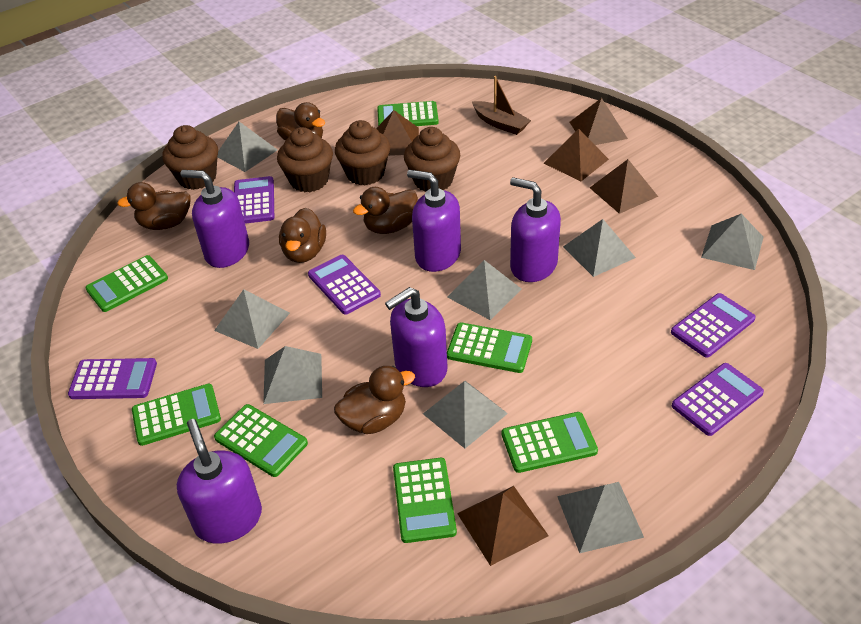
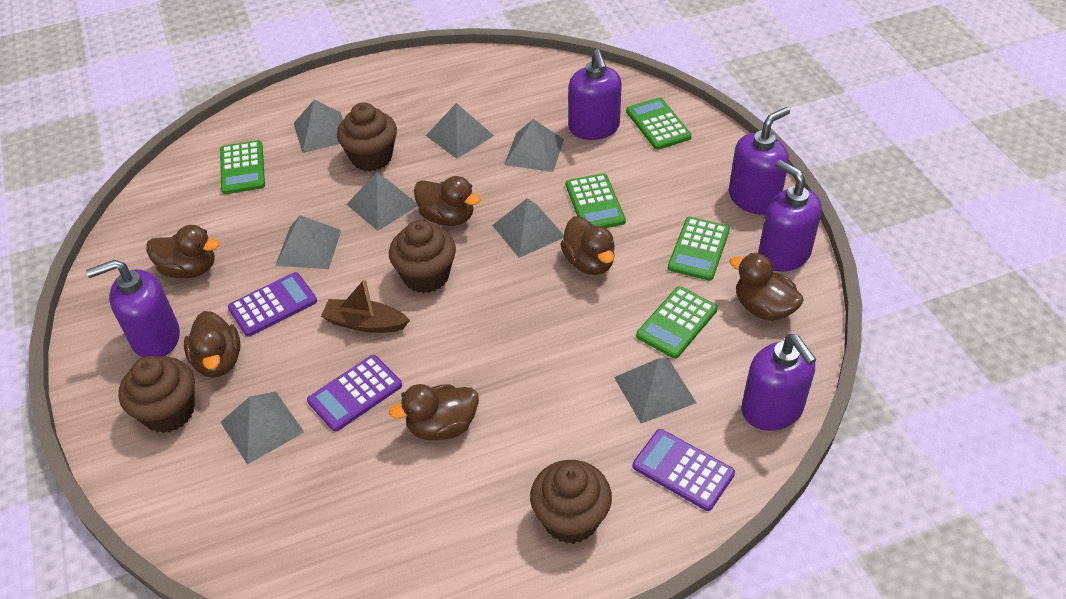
brown duck: [117,182,191,230] [276,102,325,141] [279,208,326,263] [334,366,415,434] [353,187,418,234] = 5 -> [146,225,219,278] [184,311,241,378] [389,384,479,440] [414,176,481,226] [560,216,615,275] [729,253,804,321] = 6
brown pyramid: [376,110,419,156] [457,486,549,566] [544,129,609,182] [570,98,628,145] [590,159,658,214] = 5 -> none = 0
green calculator: [85,255,168,312] [132,384,221,446] [214,404,308,477] [377,101,439,126] [393,458,457,543] [447,323,532,373] [502,412,598,473] = 7 -> [220,140,265,194] [566,173,626,228] [626,97,692,150] [636,286,718,359] [668,217,730,281] = 5
purple calculator: [68,358,157,399] [234,176,274,224] [308,255,381,315] [671,293,756,358] [672,363,764,436] = 5 -> [228,272,317,337] [307,355,402,432] [633,429,735,511] = 3

